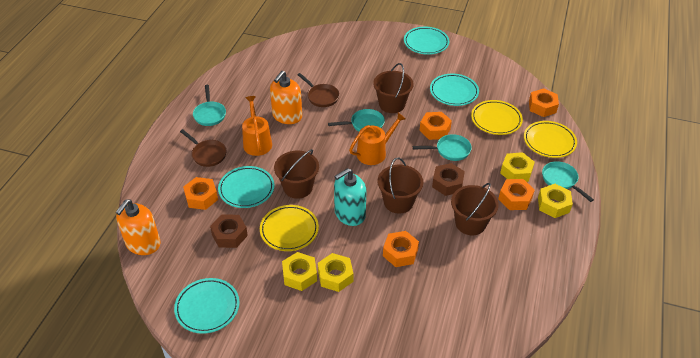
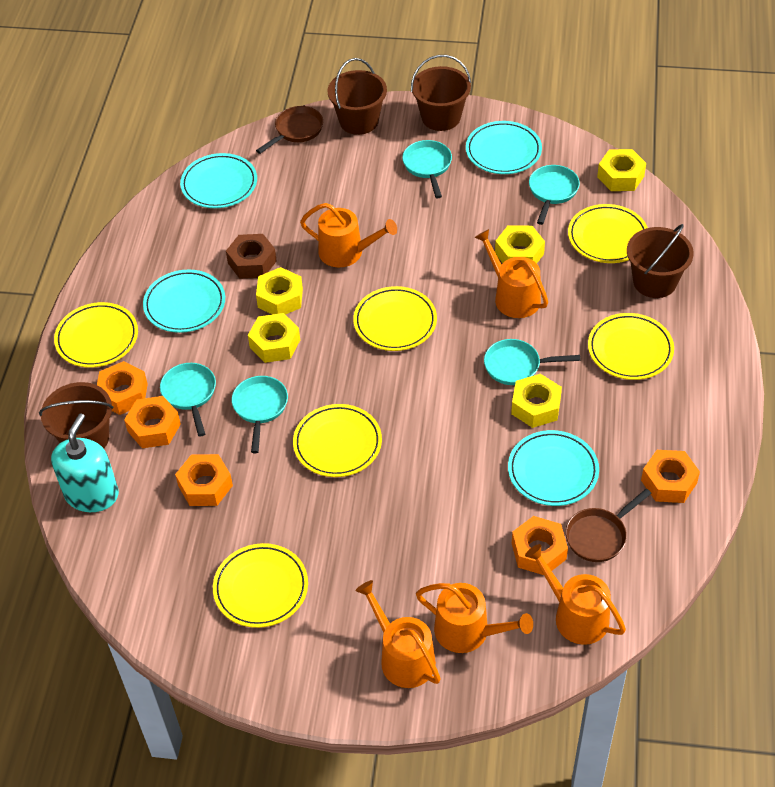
brown nut: [210,214,248,248] [432,163,465,196] = 2 -> [226,234,277,279] = 1
orange soap dispenser: [115,199,160,255] [270,71,302,124] = 2 -> none = 0
orange watering can: [242,96,272,156] [349,113,406,165] = 2 -> [300,203,397,267] [356,580,441,688] [416,583,533,653] [475,229,548,318] [525,544,626,645] = 5
turquoise pan: [193,85,226,126] [328,109,385,131] [413,134,472,161] [542,161,594,202] = 4 -> [160,363,216,437] [232,376,288,453] [402,140,452,198] [484,339,580,385] [529,165,580,225] = 5
yellow nut: [282,252,317,291] [318,253,354,292] [500,152,535,182] [538,184,573,218] = 4 -> [248,313,300,363] [256,267,303,314] [495,225,545,264] [511,374,562,428] [597,149,646,191] = 5
yellow plate: [260,205,319,251] [471,100,523,135] [524,121,577,158] = 3 -> [54,302,138,368] [213,543,308,628] [293,404,382,477] [353,286,437,351] [568,204,648,263] [588,313,674,380] = 6

